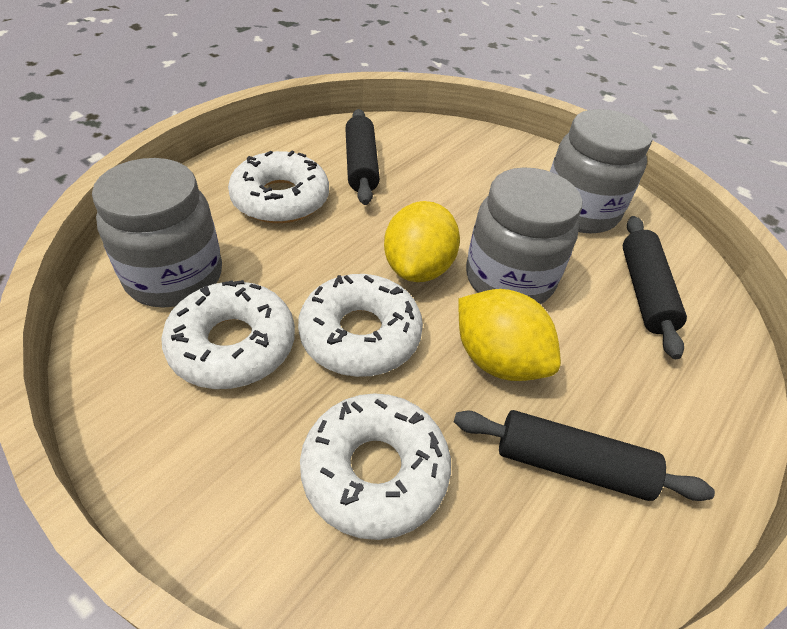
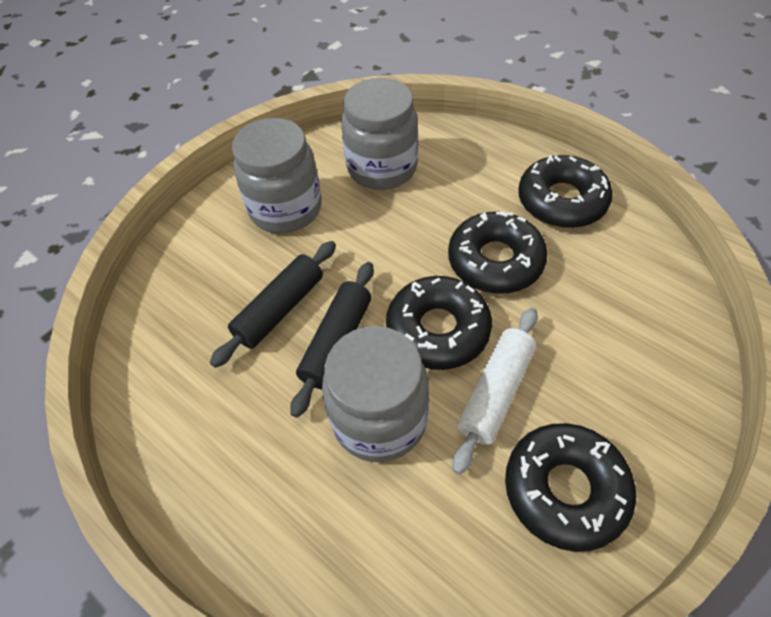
black donut: none = 0 -> [386,276,492,370] [448,212,548,294] [505,423,636,552] [518,155,613,228] = 4
black rolling pin: [345,109,380,205] [454,410,715,501] [623,216,687,359] = 3 -> [210,241,336,368] [290,262,374,418] = 2
white donut: [161,280,295,389] [228,151,329,223] [298,274,423,377] [300,393,451,540] = 4 -> none = 0
white rolling pin: none = 0 -> [452,308,538,475] = 1
yellow lemon: [384,201,460,282] [458,289,561,381] = 2 -> none = 0

